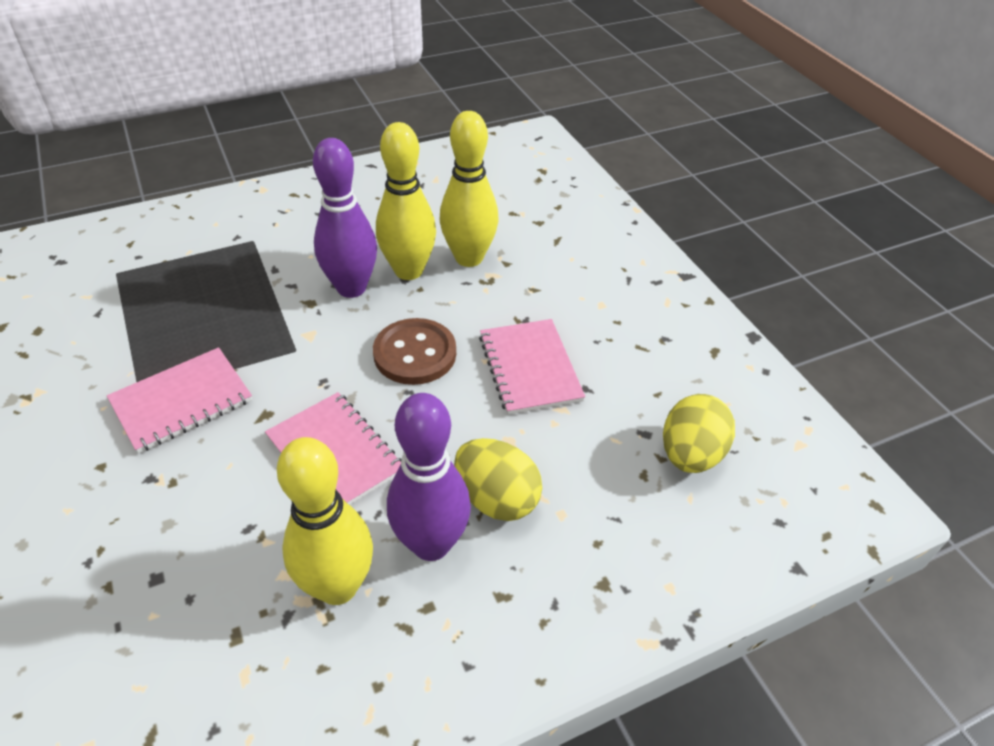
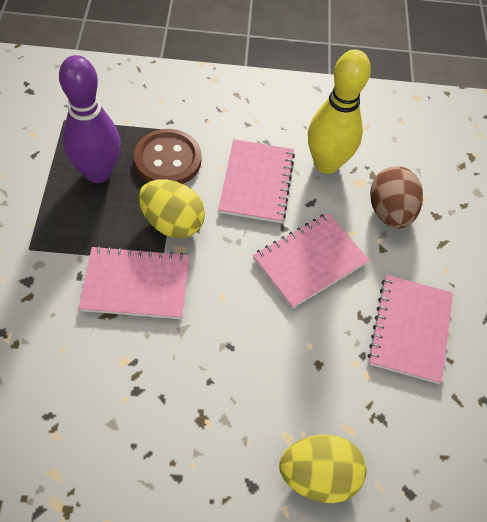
brown egg: none = 0 -> [370,166,423,229] = 1
pink notebook: [107,347,252,453] [265,392,401,505] [479,319,585,415] = 3 -> [79,246,189,319] [218,139,295,223] [253,213,369,309] [368,275,453,384] = 4
purple bowling pin: [313,138,377,298] [387,393,471,561] = 2 -> [59,55,121,183] = 1
yellow bowling pin: [277,437,373,605] [376,122,436,280] [440,111,499,267] = 3 -> [308,49,371,174] = 1

